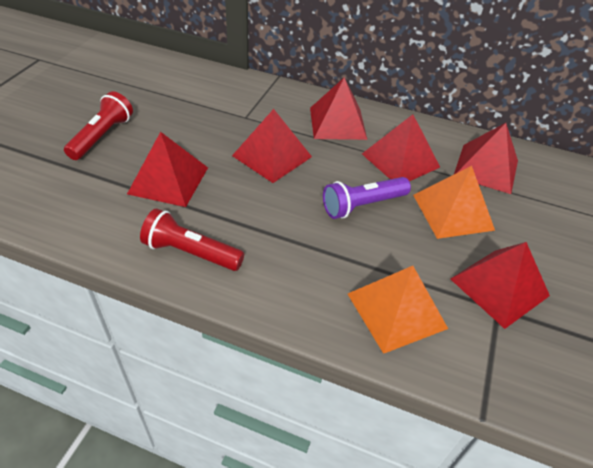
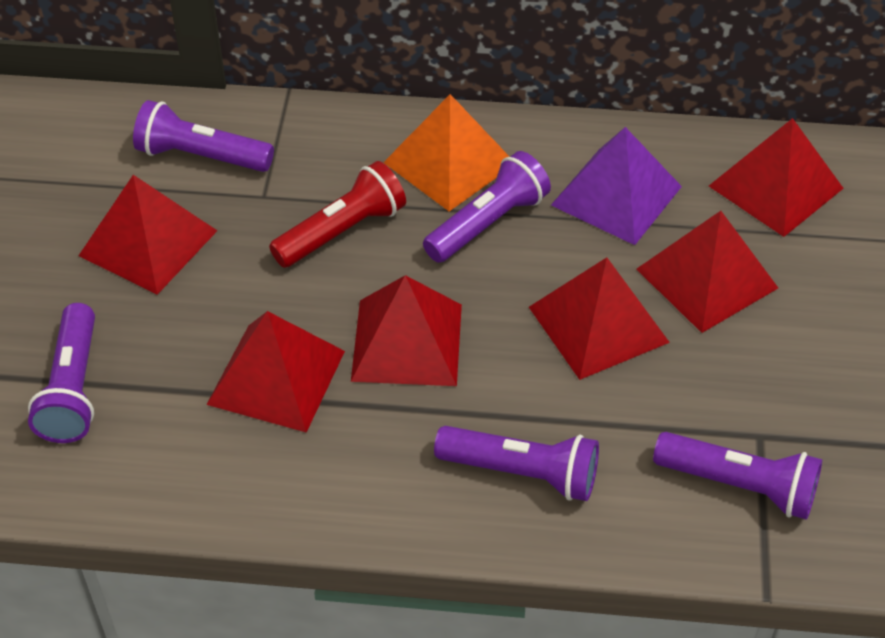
orange pyramid: [348,266,448,354] [413,166,495,239] = 2 -> [383,94,510,211] = 1
purple flashlight: [323,177,411,219] = 1 -> [28,303,95,443] [133,100,274,172] [423,151,551,263] [434,426,599,501] [653,432,822,520] = 5
purple pyramid: none = 0 -> [551,127,682,245] = 1
red flashlight: [64,91,133,160] [140,209,244,271] = 2 -> [269,161,406,268] = 1

